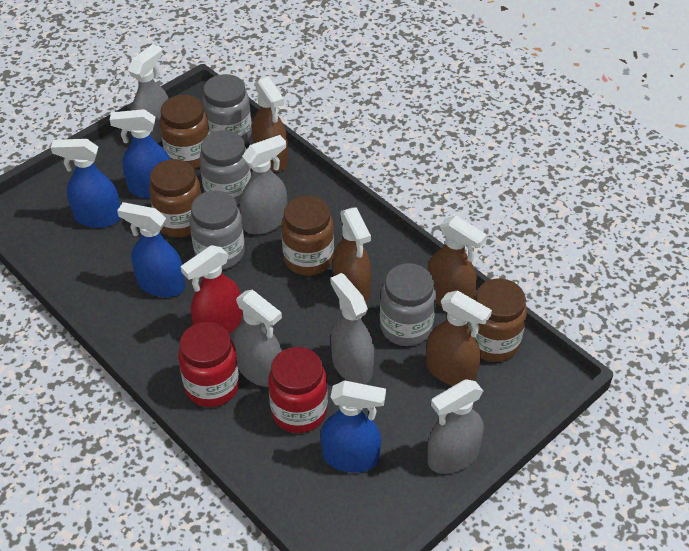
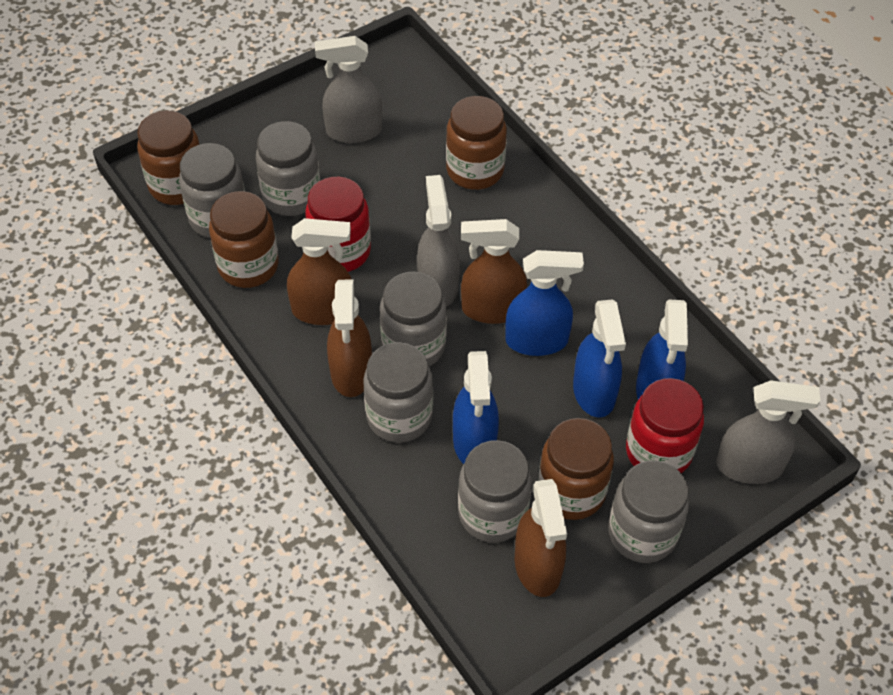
grey jar: [190,190,245,270] [199,130,251,205] [202,74,252,143] [380,263,436,346] = 4 -> [179,143,245,238] [256,121,320,216] [363,342,433,443] [380,272,447,367] [458,440,532,543] [608,460,689,563] = 6
grey spray bottle: [128,44,169,143] [234,289,282,387] [240,135,287,234] [331,273,374,384] [427,379,484,474] = 5 -> [315,36,382,143] [417,175,460,307] [716,380,820,484] = 3
red spray bottle: [181,245,242,334] = 1 -> none = 0

